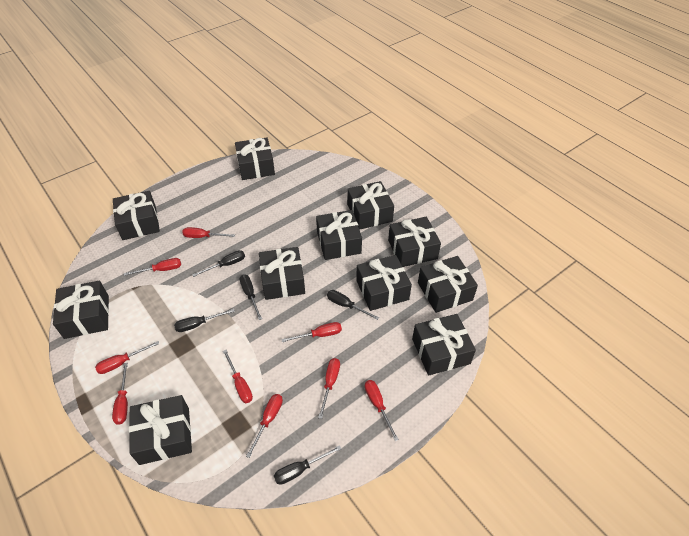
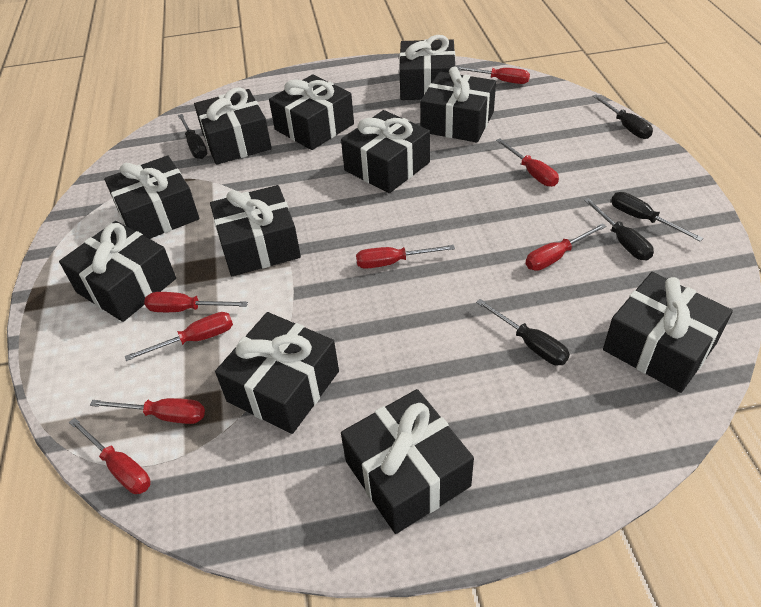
red screwdriver: [95,341,159,374] [112,363,128,425] [124,258,181,276] [182,227,235,238] [223,350,253,403] [246,394,283,458] [281,322,342,342] [318,358,340,419] [365,380,399,441] = 9 -> [69,418,150,494] [90,398,205,424] [125,312,233,361] [144,292,248,312] [356,245,455,269] [456,66,530,84] [496,139,559,187] [525,223,607,271] = 8

